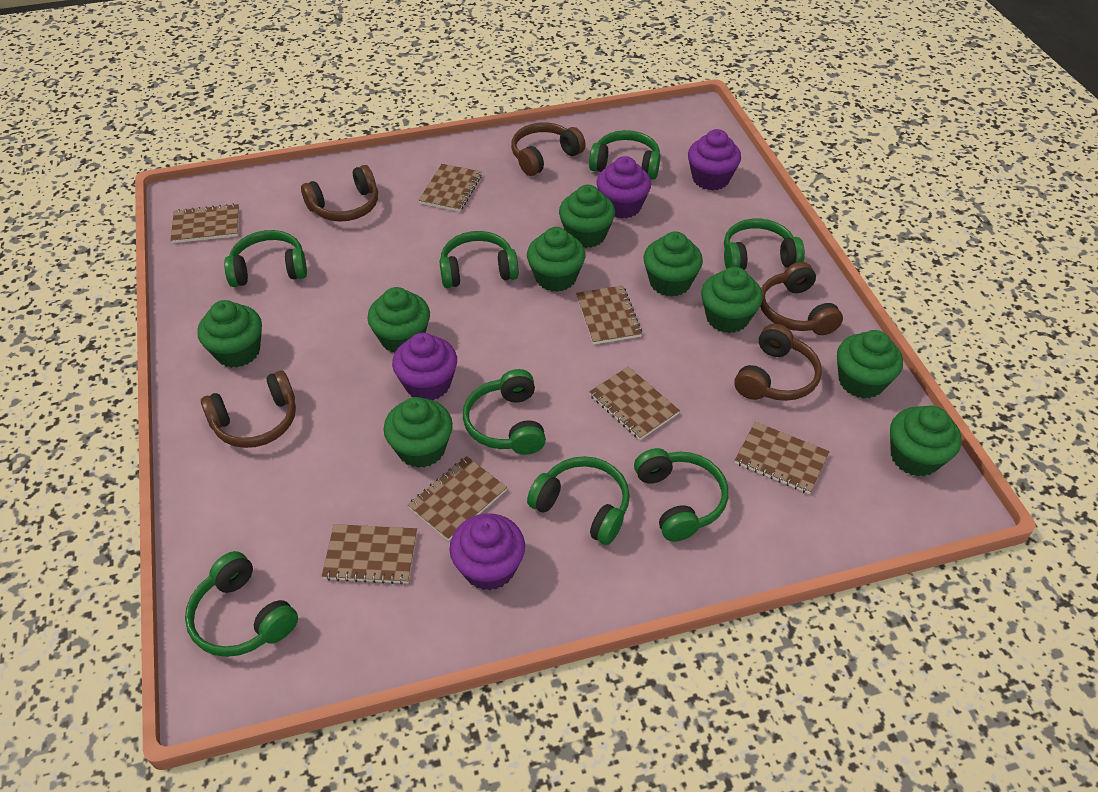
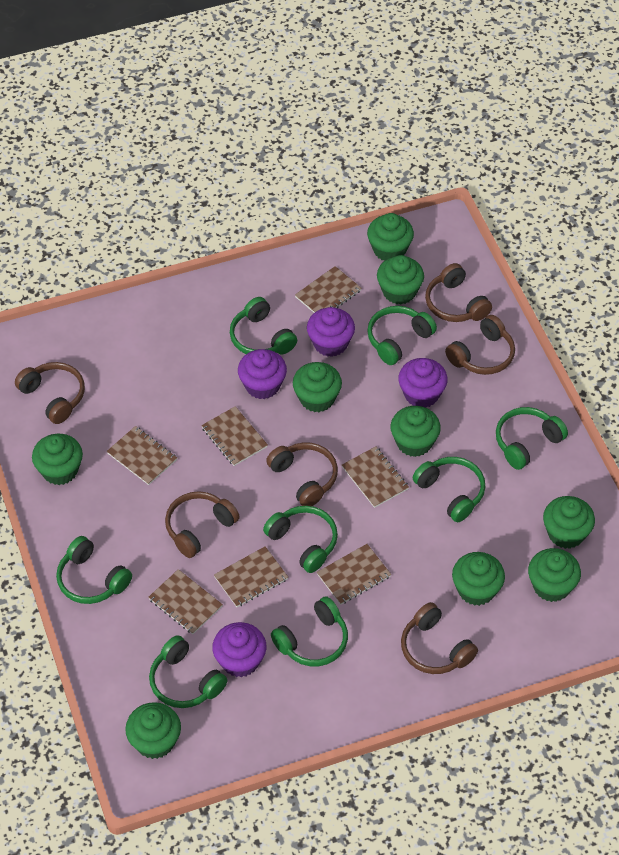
brown headphones: [201,370,296,448] [301,165,378,222] [511,122,586,176] [734,324,822,401] [760,262,843,335] = 5 -> [15,362,85,424] [165,491,240,558] [266,442,338,506] [401,602,478,674] [425,263,492,322] [445,315,515,375] = 6

